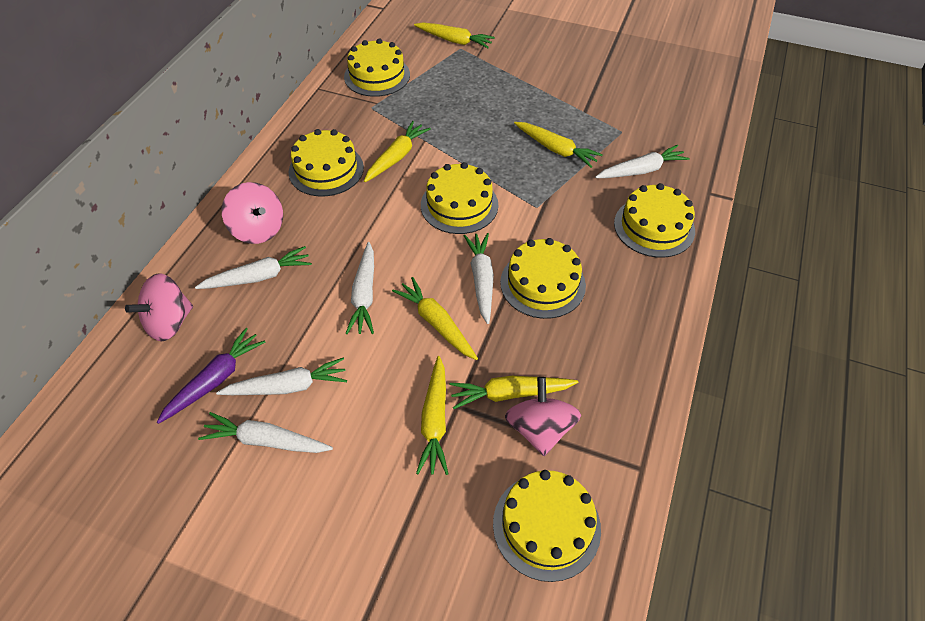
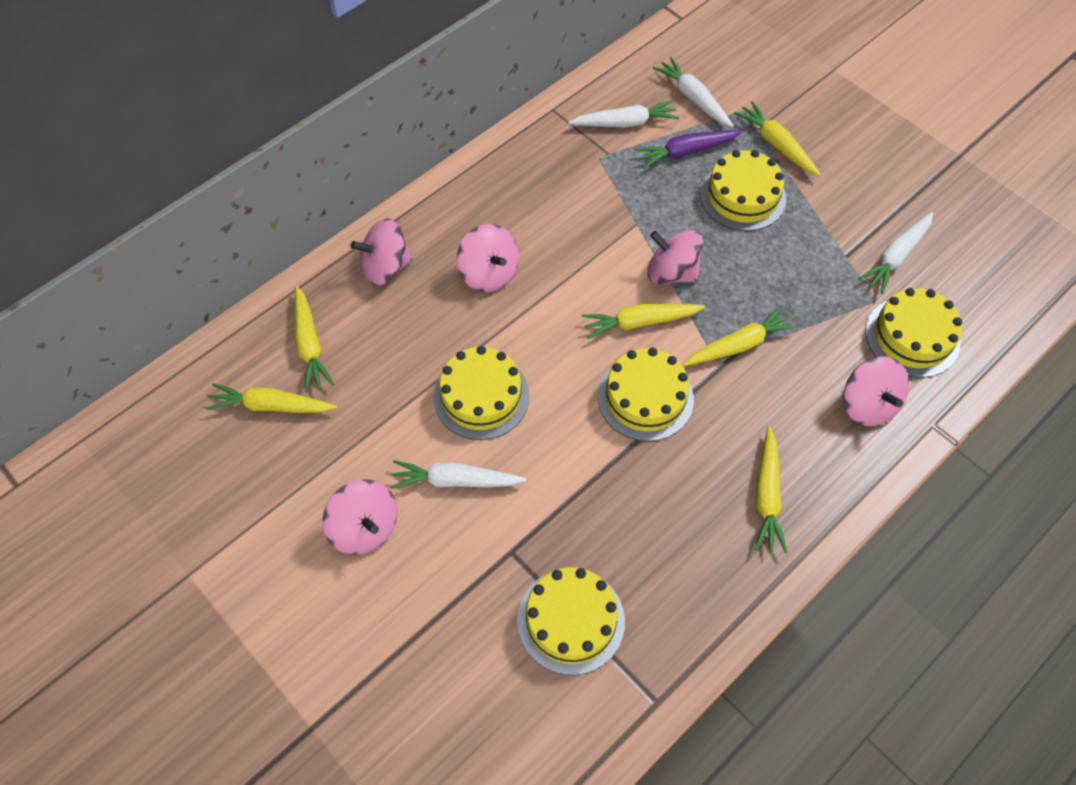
pink spinning top: [125,273,193,341] [222,182,283,244] [505,377,581,456] = 3 -> [323,479,397,555] [351,219,412,286] [457,224,519,292] [647,230,703,284] [843,356,909,426] = 5
white carrot: [195,246,312,289] [198,412,333,453] [216,358,347,395] [346,242,374,334] [463,233,494,324] [595,145,690,178] = 6 -> [390,460,527,489] [568,100,679,127] [653,57,734,128] [858,212,933,294] = 4
yellow cake: [289,129,364,196] [344,39,410,97] [421,162,498,234] [493,470,601,582] [500,238,586,319] [614,183,695,258] = 6 -> [433,346,530,440] [517,567,625,675] [597,348,694,441] [700,150,786,231] [865,288,962,378] = 5

